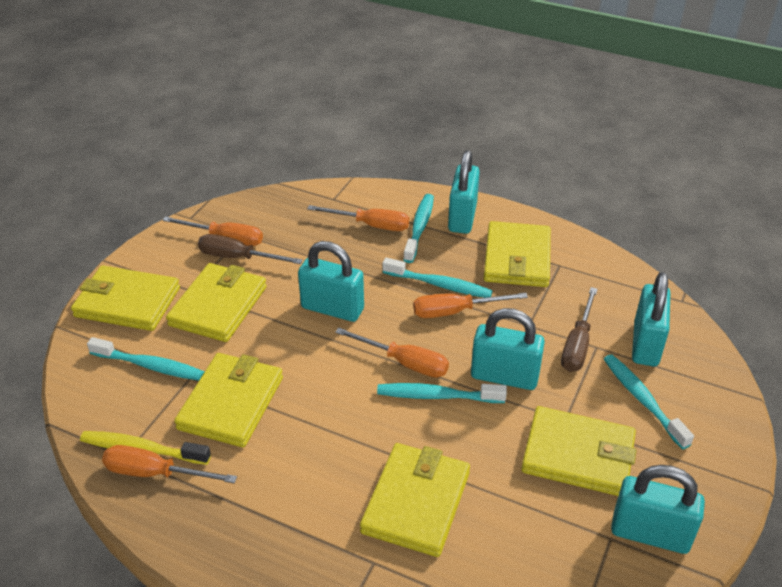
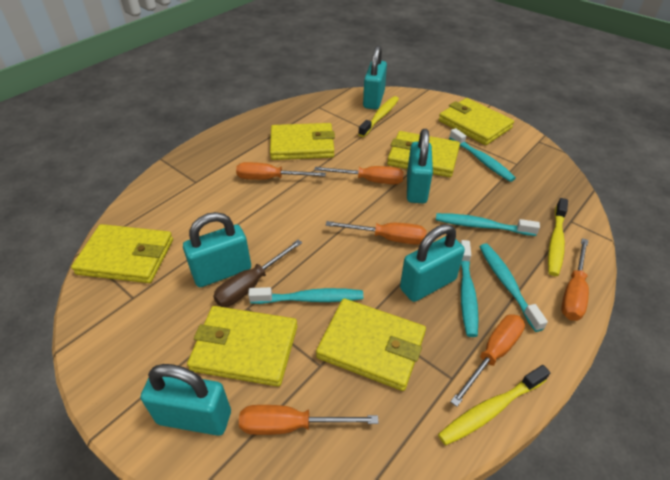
brown screwdriver: [198,234,303,264] [561,287,597,372] = 2 -> [213,240,302,307] = 1
orange screwdriver: [102,445,237,483] [163,217,263,246] [307,205,409,231] [335,328,449,378] [413,292,528,318] = 5 -> [236,162,326,180] [239,405,378,435] [314,166,404,184] [326,221,427,245] [450,314,525,407] [561,238,589,321] = 6
yellow toothbrush: [80,431,211,465] = 1 -> [358,96,399,137] [438,365,551,445] [548,198,568,276] = 3

